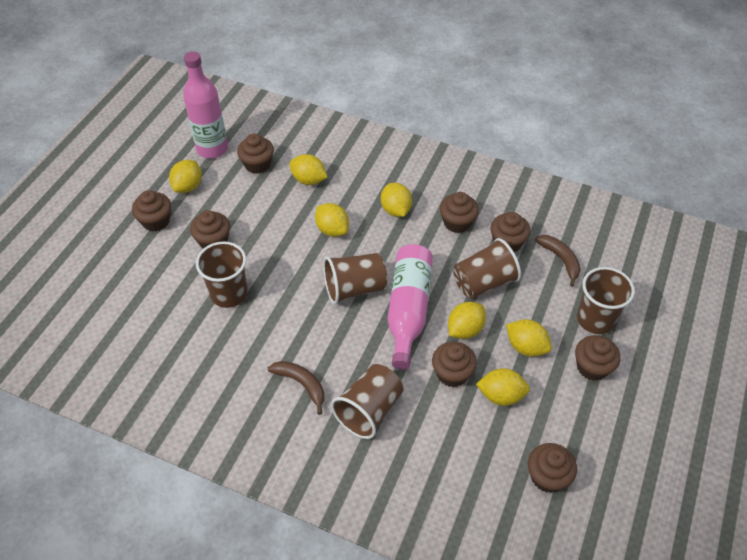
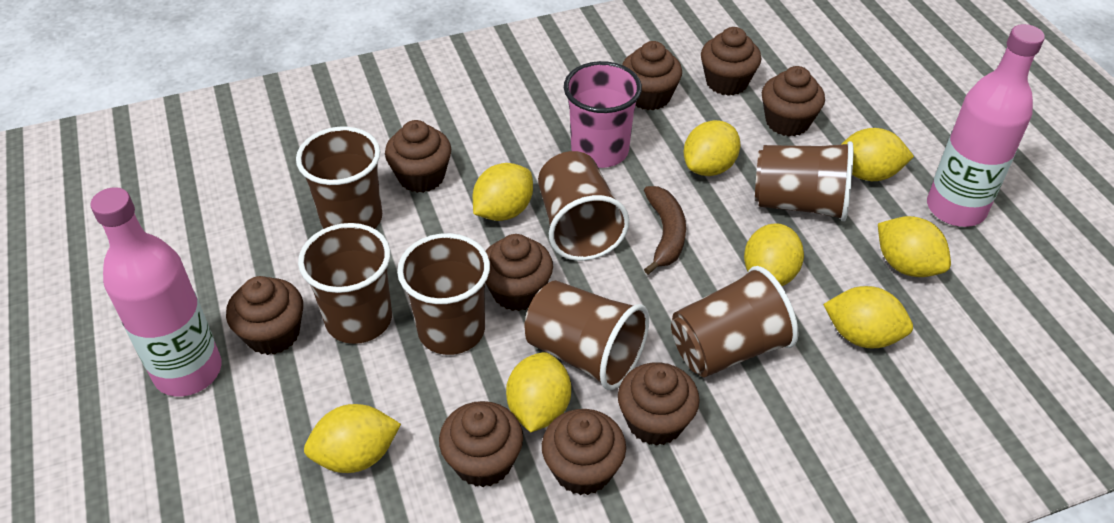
brown banana: [268,361,324,415] [535,235,581,287] = 2 -> [644,186,686,274] = 1
brown cup: [196,241,248,308] [323,253,387,304] [331,364,404,439] [453,238,521,299] [577,267,635,334] = 5 -> [296,127,382,229] [298,223,392,344] [397,233,490,355] [525,280,649,390] [538,151,629,261] [671,266,798,377] [755,141,853,221] = 7
brown cupcake: [132,190,171,232] [190,210,230,249] [237,134,274,174] [432,342,477,387] [440,192,479,233] [491,212,530,253] [528,443,577,493] [575,335,620,381] = 8 -> [226,276,303,355] [385,120,451,193] [439,401,523,487] [485,234,553,311] [542,409,626,495] [618,362,700,446] [622,41,682,110] [701,27,761,96] [762,66,825,136] = 9
pink cup: none = 0 -> [564,61,642,168] = 1
yellow lemon: [169,160,202,193] [289,154,328,185] [315,203,349,237] [381,183,412,217] [448,302,486,339] [476,368,530,406] [506,319,552,357] = 7 -> [304,404,401,473] [473,163,533,221] [506,352,571,432] [684,120,741,176] [744,223,804,286] [823,286,913,348] [841,128,914,181] [878,216,951,277] = 8

